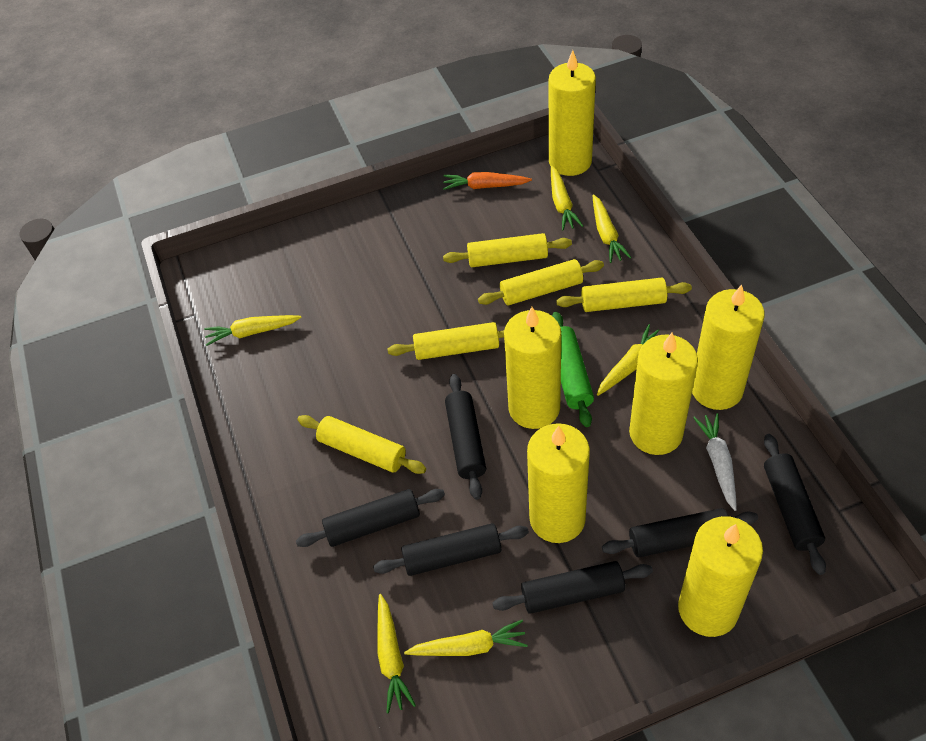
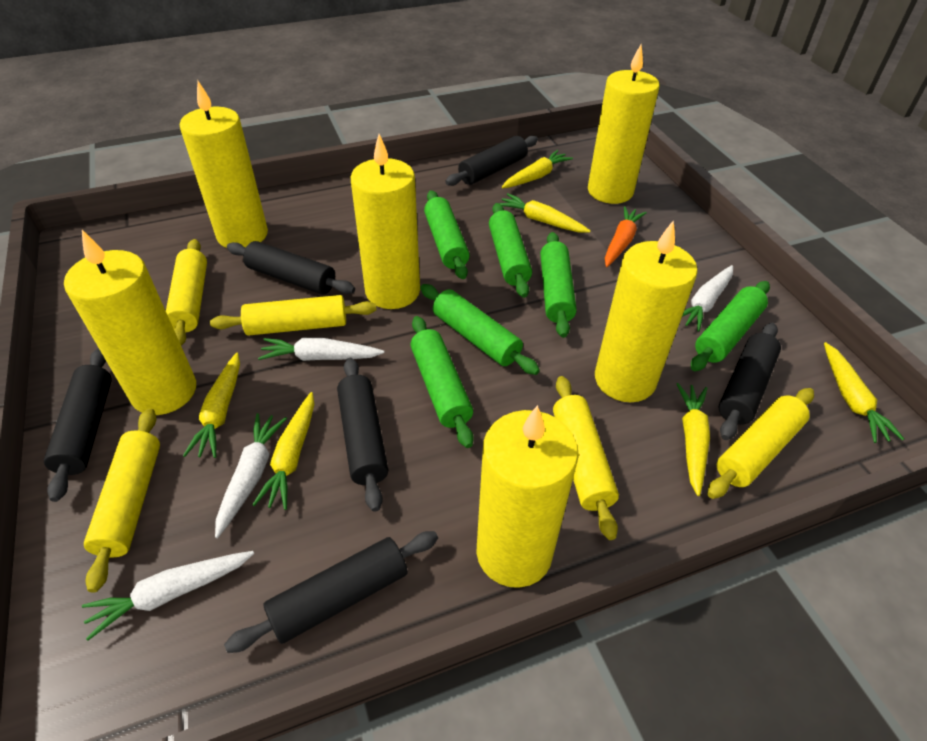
green rolling pin: [552,312,594,427] = 1 -> [410,316,474,448] [420,284,540,375] [424,190,470,279] [489,203,532,298] [540,232,576,338] [691,281,770,371] = 6
white carrot: [693,413,737,511] = 1 -> [82,551,254,641] [215,413,287,538] [258,338,384,361] [682,265,733,332] = 4

